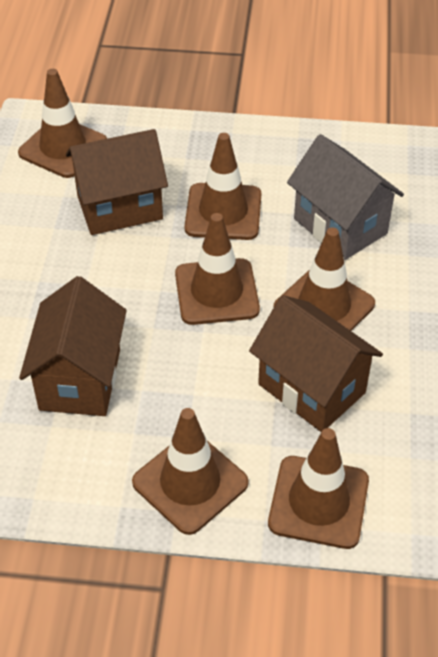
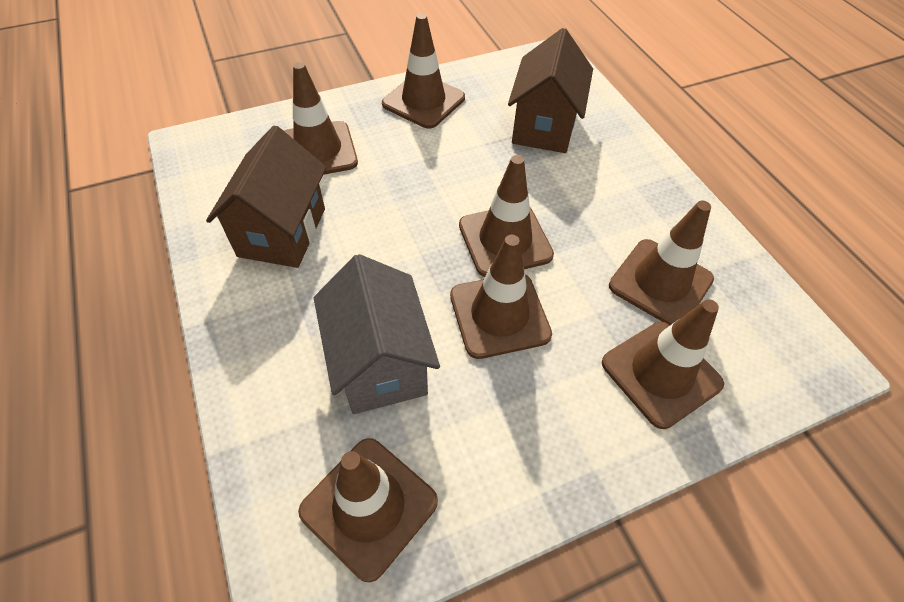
brown house: [19,276,127,416] [66,129,168,235] [249,295,383,432] = 3 -> [206,125,326,268] [508,28,593,153] = 2
brown traffic cone: [18,69,107,178] [132,408,249,535] [175,213,260,325] [185,133,261,240] [268,428,369,549] [273,227,375,331] = 6 -> [284,62,358,175] [298,438,438,582] [382,13,465,129] [450,235,552,359] [459,155,554,277] [602,299,724,429] [609,201,714,325] = 7

